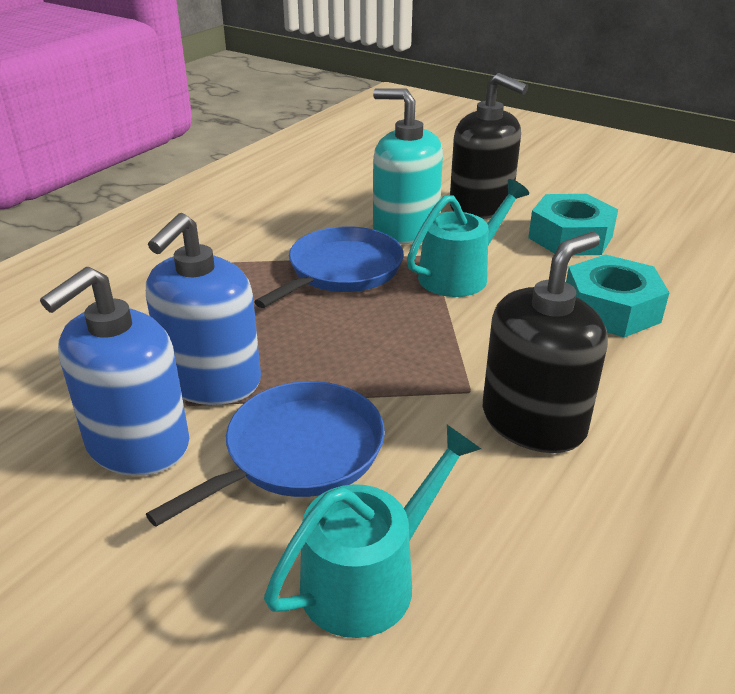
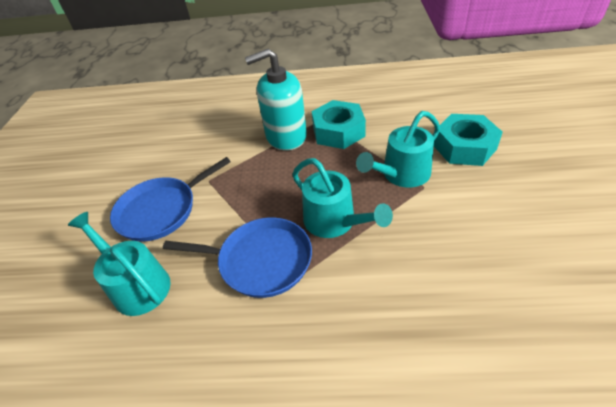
black soap dispenser: [450,73,528,219] [483,232,608,453] = 2 -> none = 0
blue soap dispenser: [40,267,189,476] [146,213,261,405] = 2 -> none = 0
turquoise watering can: [264,425,481,638] [407,179,529,297] = 2 -> [68,212,171,316] [292,158,393,238] [356,111,440,187] = 3

